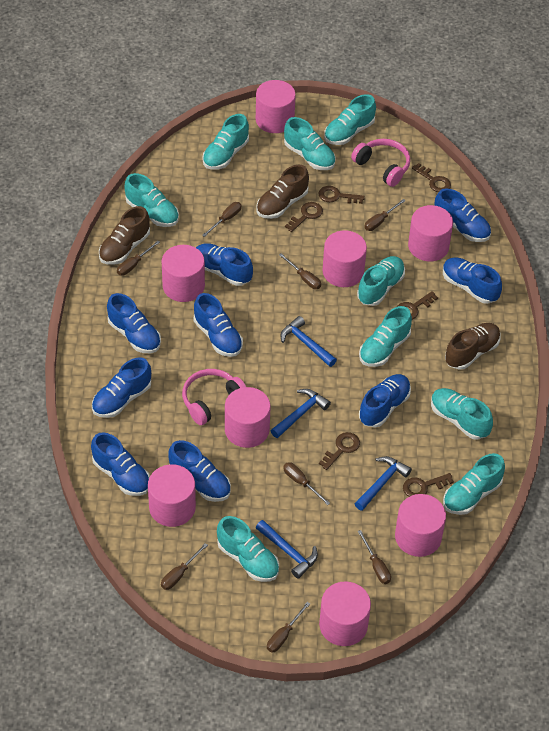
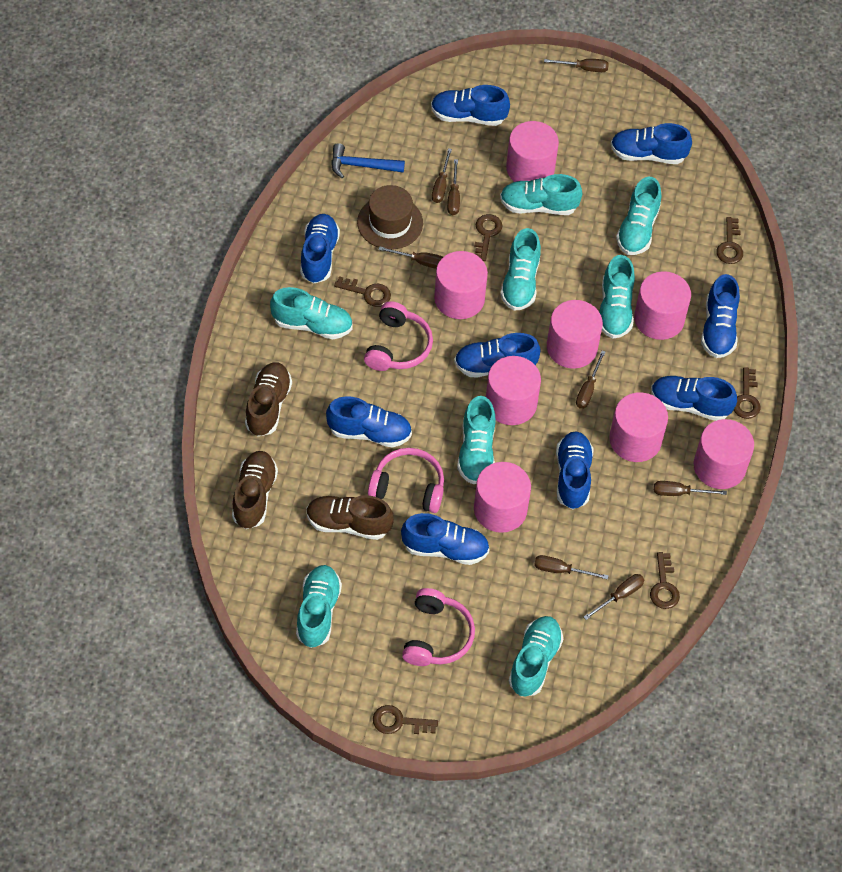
blue hammer: [256,520,318,579] [271,389,331,438] [280,316,337,367] [354,456,412,511] = 4 -> [331,143,405,179] = 1
brown hat: none = 0 -> [357,185,423,249] = 1
pink headphones: [182,369,246,425] [351,139,410,187] = 2 -> [364,301,433,371] [368,448,444,513] [402,588,475,666] = 3
turquoise shoe: [124,173,179,227] [202,114,249,170] [217,516,279,582] [284,117,336,170] [324,94,376,145] [357,256,405,306] [359,306,412,367] [431,388,493,440] [443,453,505,515] = 9 -> [270,287,353,339] [296,565,342,648] [457,396,496,484] [500,174,582,215] [500,228,541,311] [509,616,563,696] [599,255,635,339] [616,177,661,255] = 8

